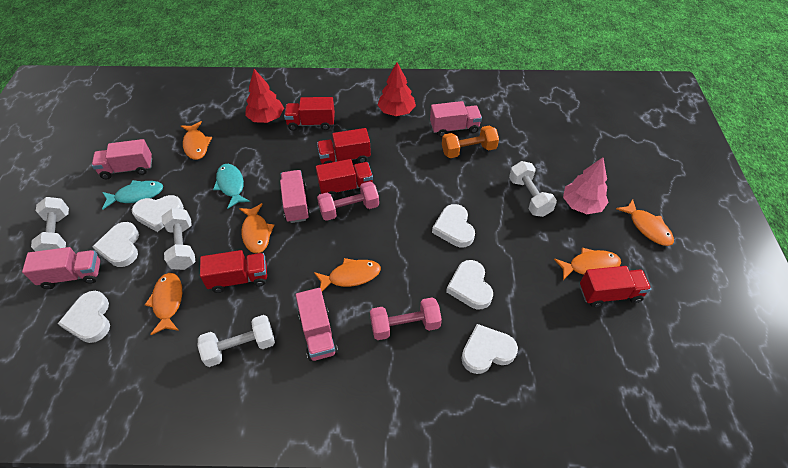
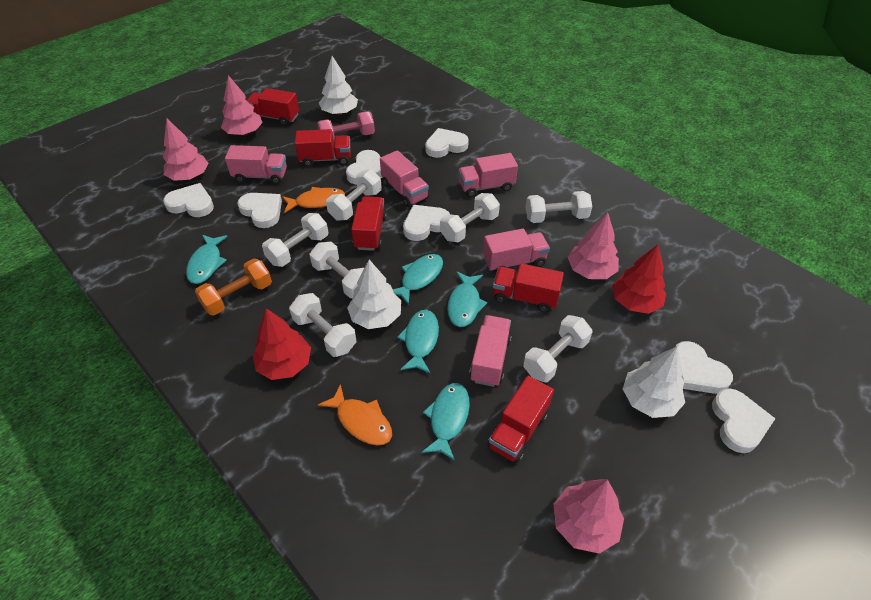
orange fish: [145,273,182,335] [181,121,212,160] [239,203,274,253] [314,258,381,291] [554,248,621,280] [616,199,674,246] = 6 -> [282,187,345,213] [318,384,392,445] = 2
pink dumbbell: [317,181,379,221] [370,297,442,340] = 2 -> [317,111,375,140] = 1
pink tree: [563,157,609,214] = 1 -> [163,119,209,181] [221,75,263,135] [554,480,624,554] [568,212,619,279] = 4
turquoise fish: [102,180,163,210] [213,164,250,209] = 2 -> [186,235,228,284] [393,254,443,305] [397,310,439,374] [422,383,470,461] [447,272,487,327] = 5
white dumbbell: [31,197,69,251] [162,208,196,270] [198,315,275,367] [509,161,557,217] = 4 -> [262,213,328,267] [289,293,357,357] [310,242,364,298] [326,169,382,221] [440,193,500,242] [523,315,592,382] [526,191,592,223] = 7
white heart: [58,291,110,343] [92,222,139,267] [132,195,184,232] [432,204,475,247] [446,260,493,309] [461,324,518,374] = 6 -> [163,183,214,217] [238,193,282,228] [346,150,383,185] [403,205,450,241] [425,128,469,158] [675,341,733,394] [712,388,776,453] = 7
white tree: none = 0 -> [319,56,358,115] [347,260,401,329] [623,346,685,418] = 3

